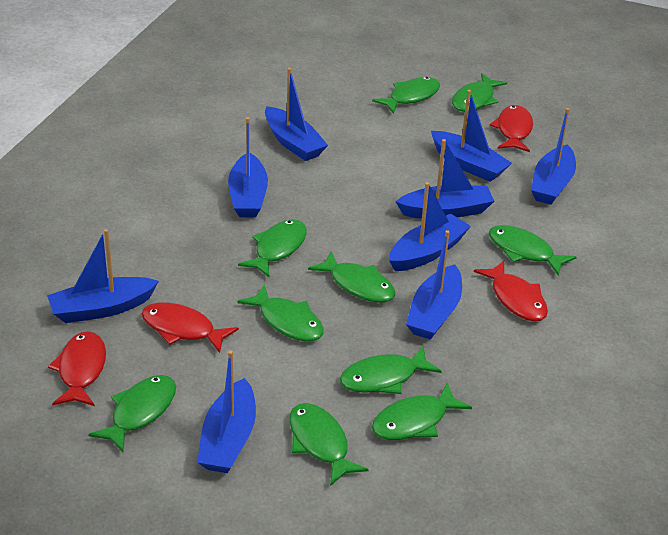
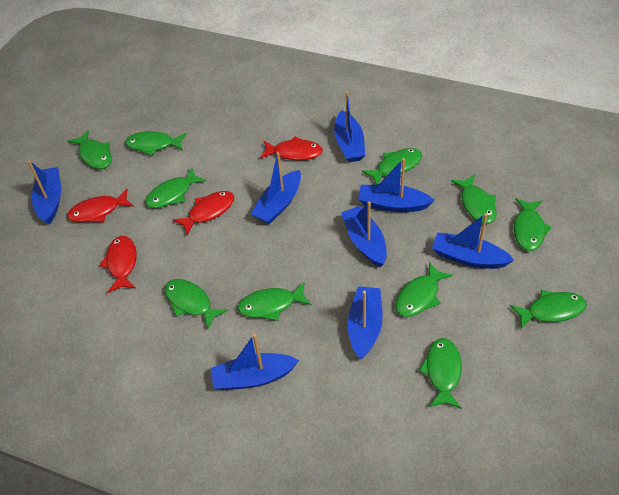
blue boat: [47,229,159,323] [197,351,256,473] [228,117,268,217] [265,68,328,161] [389,182,471,271] [395,139,494,219] [406,230,462,340] [431,90,512,182] [531,108,576,205] = 9 -> [28,160,61,224] [211,334,299,390] [251,152,301,224] [334,91,365,162] [341,202,387,267] [348,286,383,359] [358,158,435,212] [432,213,514,269] = 8
green fish: [88,375,176,452] [237,284,324,341] [238,219,307,278] [289,403,369,486] [308,251,396,303] [340,346,441,394] [372,77,440,114] [372,383,472,440] [452,73,507,112] [489,225,576,276] = 10 -> [68,130,112,169] [125,131,186,156] [145,167,206,208] [165,279,228,329] [238,282,311,321] [362,148,422,185] [395,262,453,317] [419,338,462,409] [451,174,497,224] [510,290,587,329] [514,198,552,251] = 11

